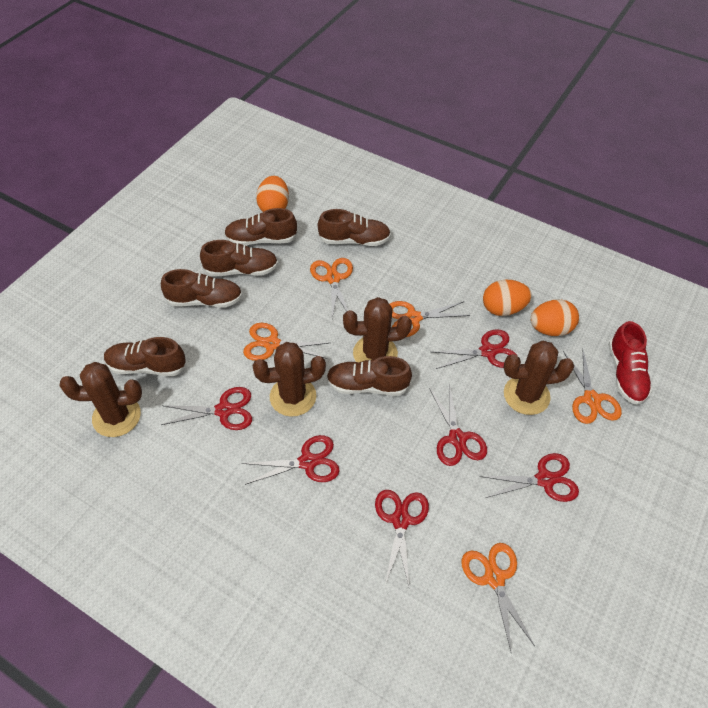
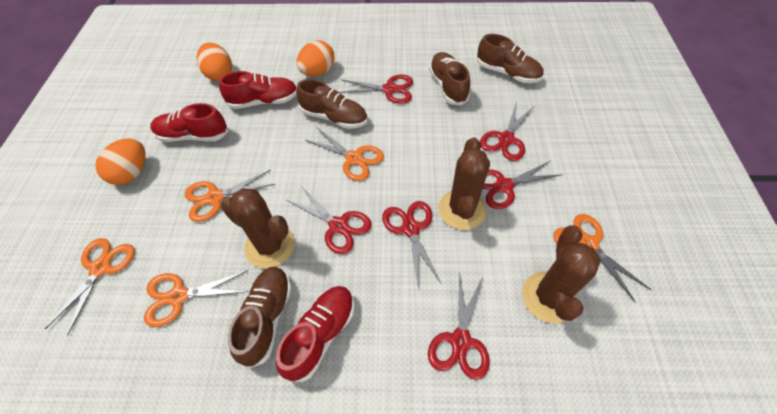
brown cactus: [59,362,142,437] [253,342,326,417] [343,297,412,362] [503,341,574,415] = 4 -> [221,188,295,269] [438,137,490,230] [522,226,601,323] = 3
brown shoe: [104,337,187,376] [161,269,242,308] [200,240,278,276] [224,208,298,246] [318,209,391,246] [326,356,412,396] = 6 -> [228,267,292,369] [296,79,367,129] [429,52,470,105] [477,34,544,83] = 4
red shoe: [608,321,652,405] = 1 -> [150,103,229,142] [219,71,297,109] [276,286,355,382] = 3

